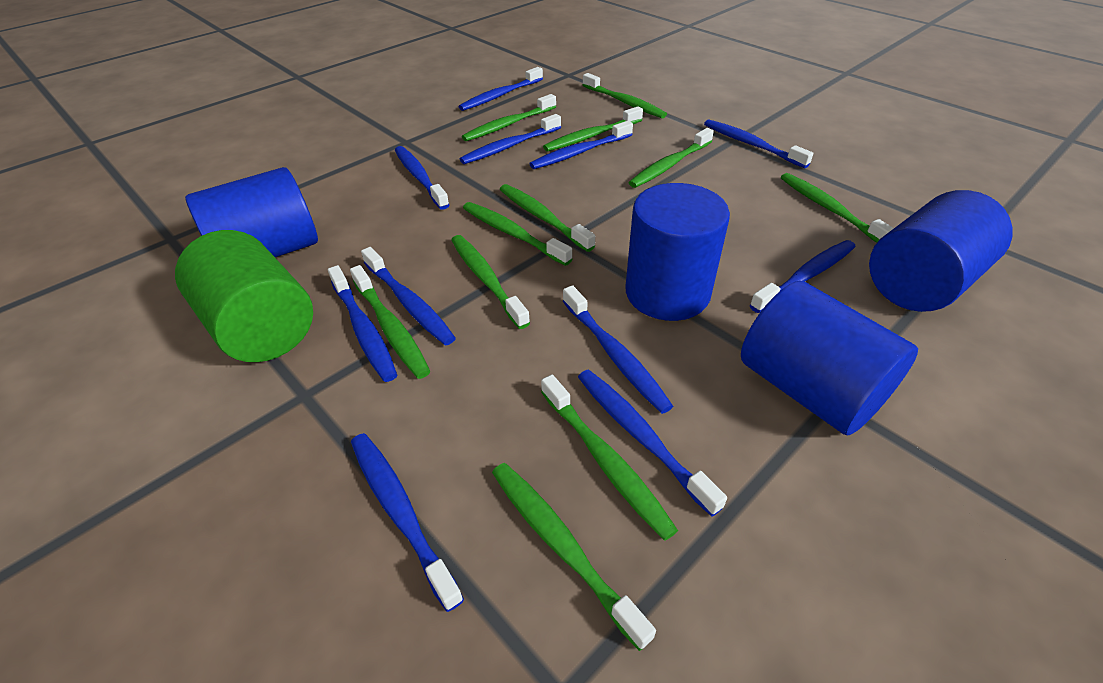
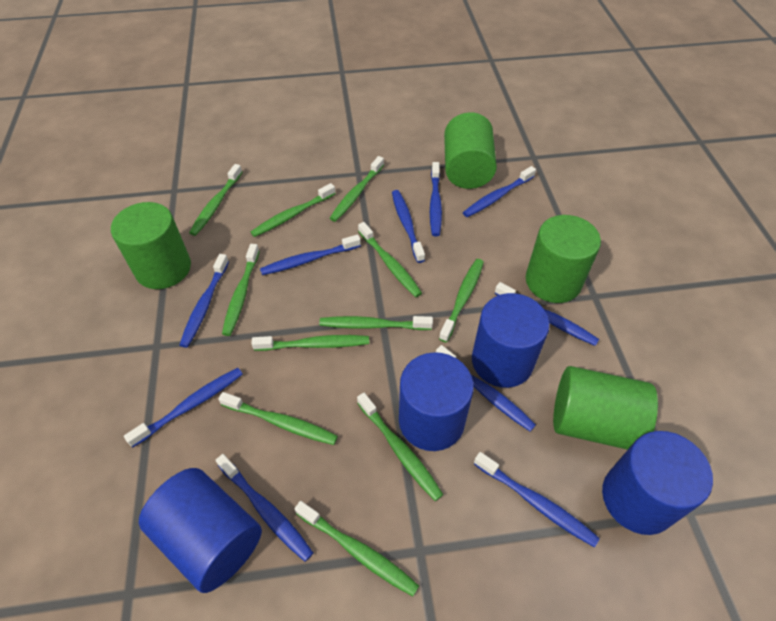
blue toothbrush: [328,265,397,382] [351,433,464,612] [361,247,456,346] [395,146,449,210] [459,67,543,111] [460,114,561,164] [529,121,633,169] [563,285,673,414] [578,369,727,517] [704,119,813,168] [750,240,856,313] = 11 -> [124,368,243,447] [180,254,229,348] [216,454,313,562] [260,234,361,275] [392,190,425,263] [430,162,442,236] [436,345,536,431] [463,166,536,217] [474,452,600,548] [495,282,599,346] = 10
green cylinder: [175,230,313,362] = 1 -> [111,202,191,289] [444,112,497,189] [526,215,601,303] [553,366,658,450] = 4

